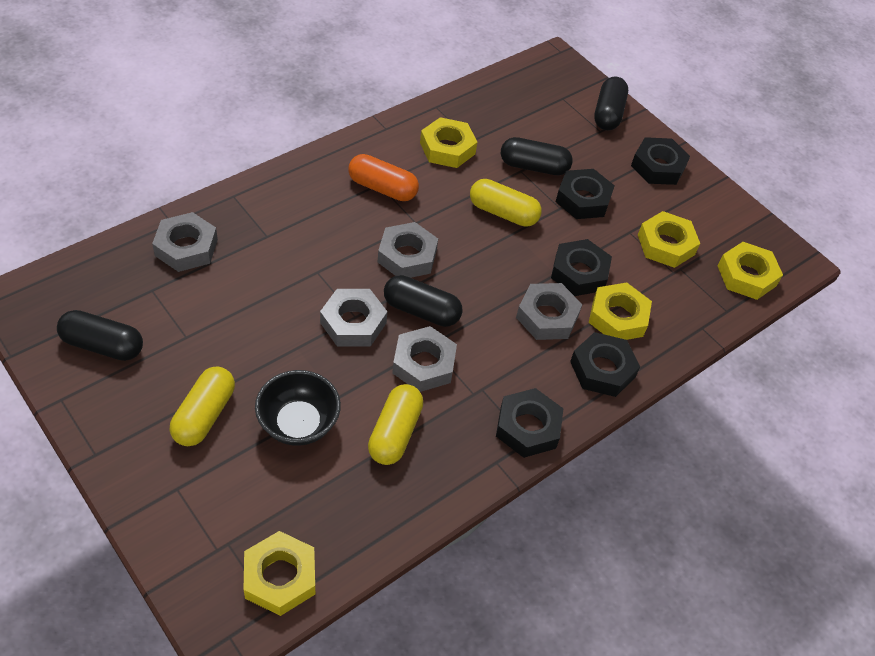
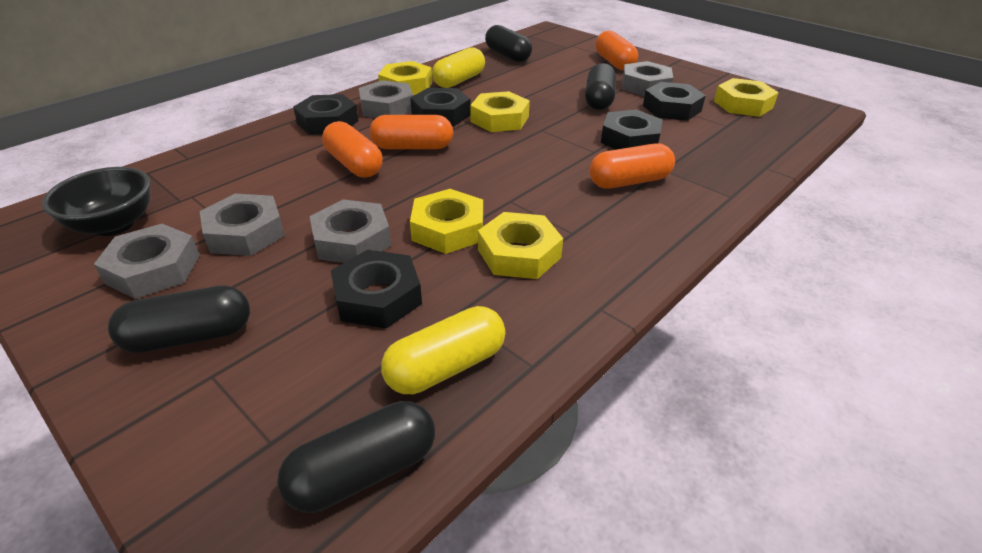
orange capsule: [348,154,419,201] = 1 -> [322,121,383,178] [370,115,453,149] [589,144,675,189] [596,31,638,70] = 4
yellow capsule: [170,367,235,446] [368,384,423,465] [470,179,542,227] = 3 -> [381,306,505,394] [432,47,485,88] = 2

